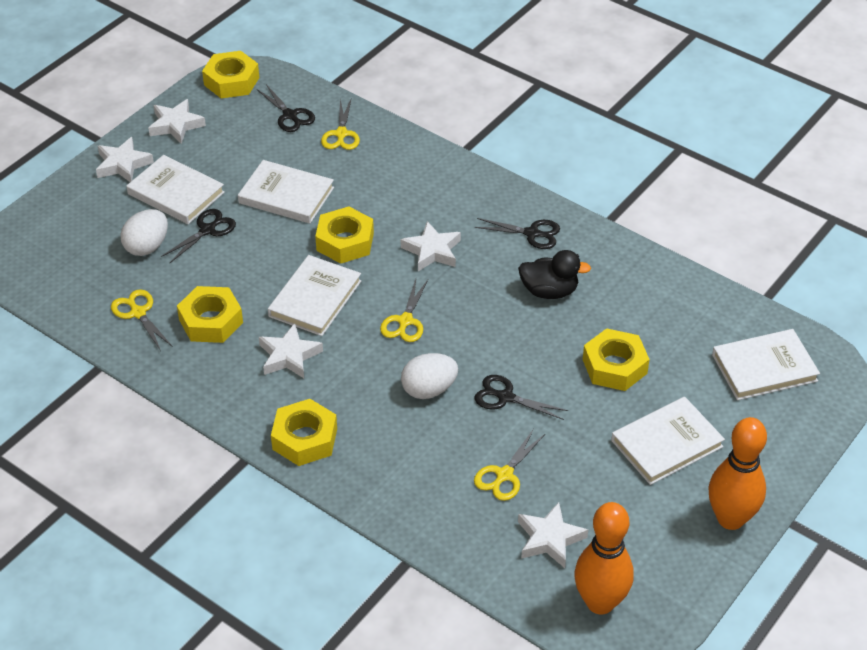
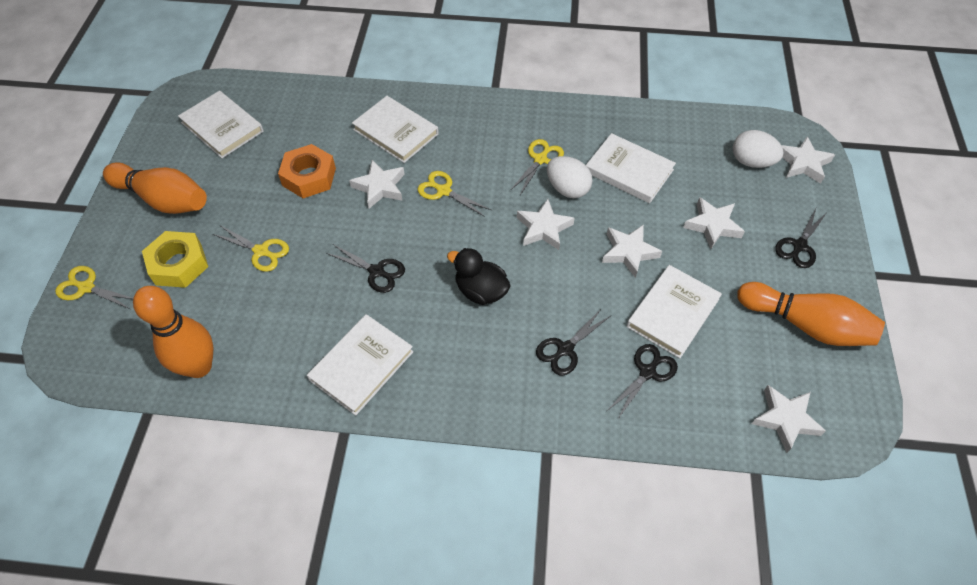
orange bowling pin: [574,502,634,614] [709,417,767,530] = 2 -> [103,162,207,214] [133,286,213,378] [737,282,885,346] = 3
orange nut: none = 0 -> [278,144,336,198] = 1
white star: [96,137,154,182] [148,99,206,144] [259,323,323,378] [401,221,461,271] [518,502,588,568] = 5 -> [349,160,405,209] [517,199,575,250] [602,224,662,278] [683,197,745,249] [752,385,826,453] [781,136,835,184] = 6
yellow nut: [177,286,243,343] [202,51,259,99] [271,399,337,466] [315,206,374,264] [583,328,650,391] = 5 -> [142,231,208,288] = 1

